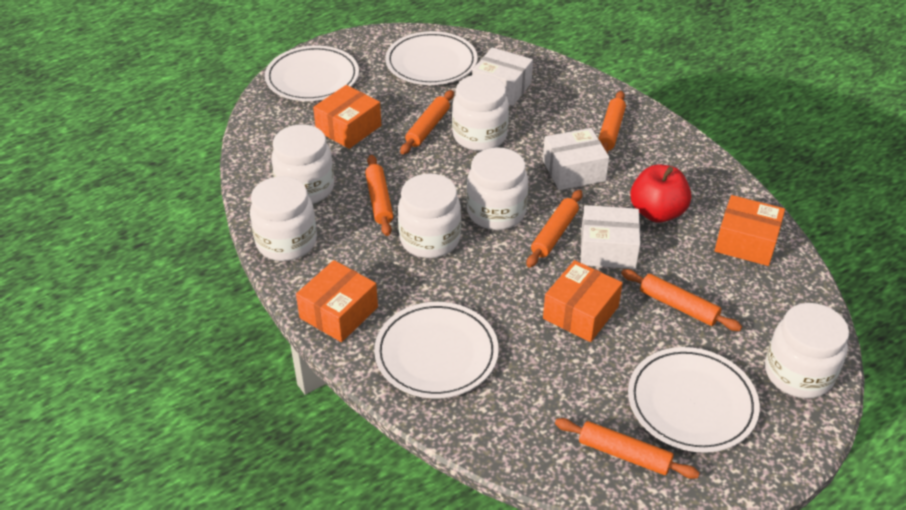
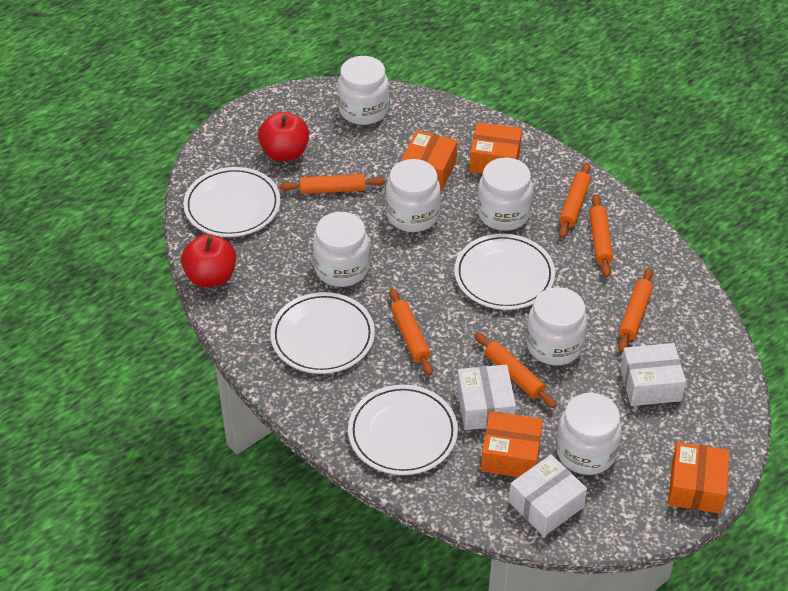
red apple: [630,164,691,223] = 1 -> [181,234,236,287] [258,112,309,161] = 2

